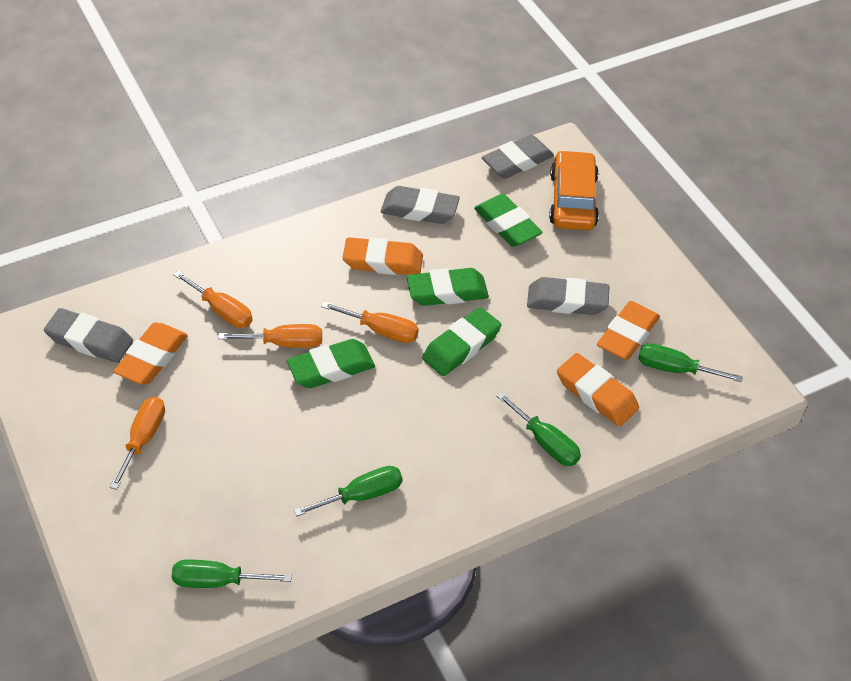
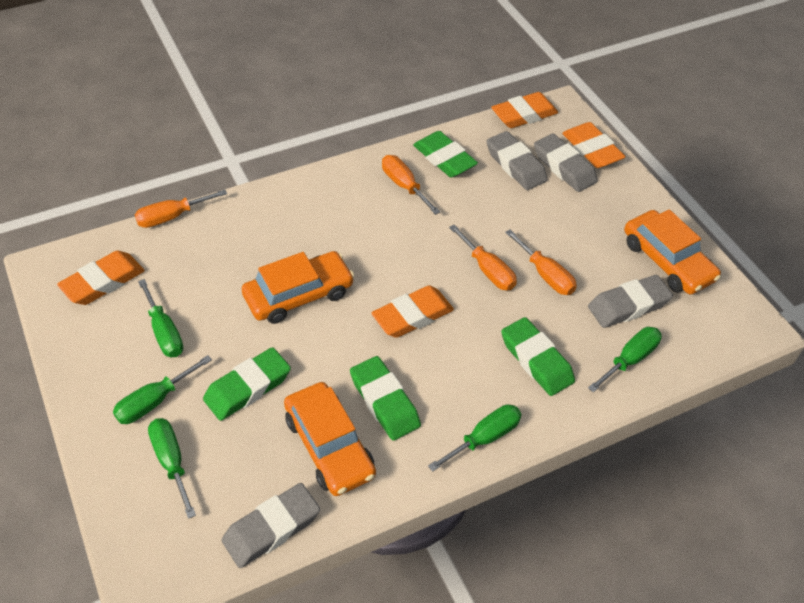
green screwdriver: [172,560,292,588] [294,466,402,516] [496,392,581,466] [638,343,743,382] = 4 -> [113,355,212,424] [138,279,183,357] [148,418,196,519] [428,404,522,472] [588,327,662,392] = 5
orange car: [549,150,599,230] = 1 -> [242,251,354,324] [284,382,376,496] [624,209,721,294] = 3

